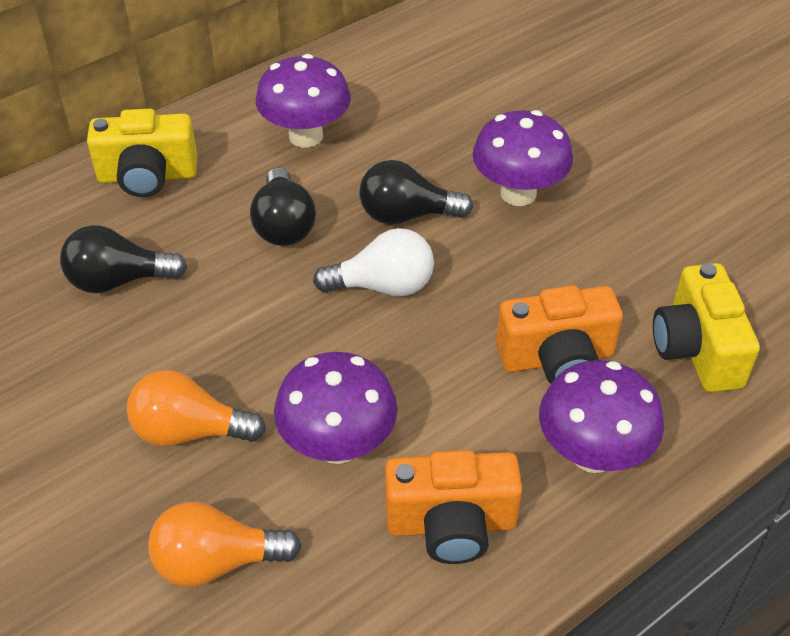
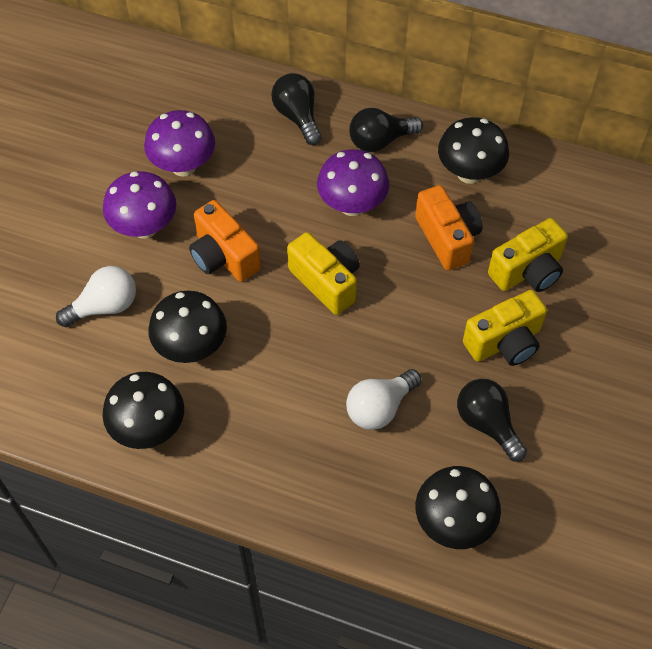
black mushroom: none = 0 -> [102,372,184,449] [148,290,227,363] [415,466,501,549] [438,117,509,184] = 4
orange light bulb: [127,370,266,446] [148,502,301,587] = 2 -> none = 0
purple mushroom: [256,54,351,148] [274,352,398,464] [473,110,573,206] [539,360,664,473] = 4 -> [103,171,176,239] [144,110,215,177] [317,149,389,216] = 3
white light bulb: [313,228,434,297] = 1 -> [56,266,136,327] [346,369,422,430] = 2
yellow camera: [87,109,198,197] [653,263,760,392] = 2 -> [287,232,360,315] [463,290,547,366] [488,218,568,292] = 3

